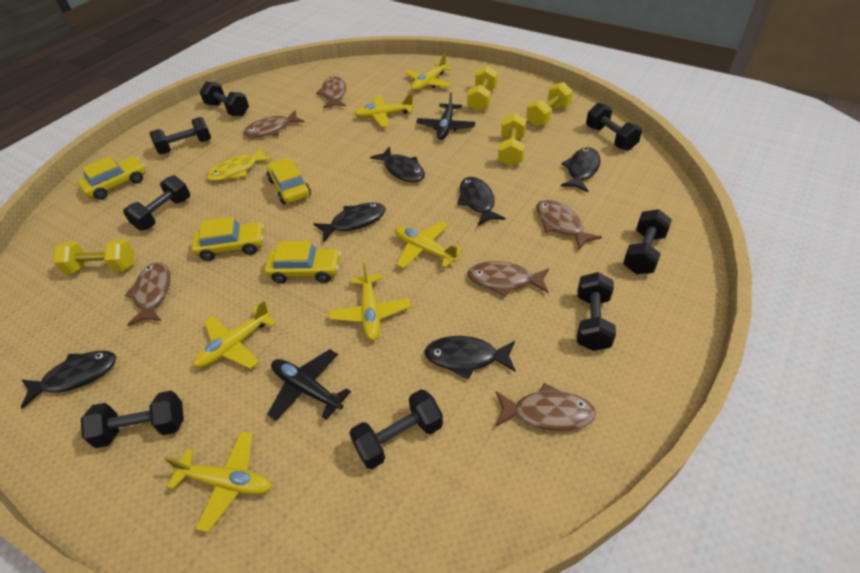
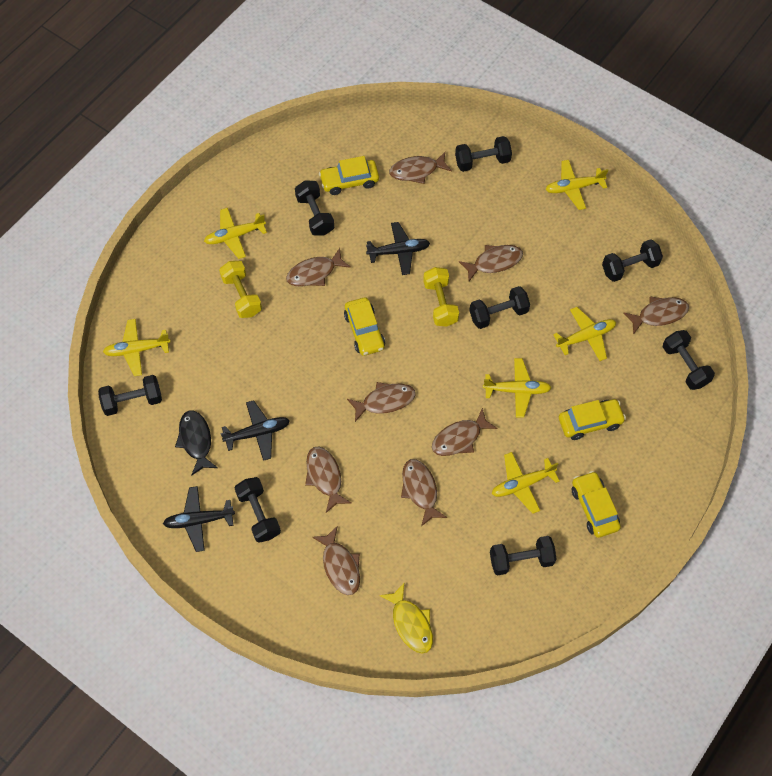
black fish: [21,351,116,409] [313,203,386,242] [370,146,425,182] [424,336,516,379] [458,177,505,226] [561,147,601,192] = 6 -> [175,410,218,476] = 1
black plane: [267,349,351,421] [416,92,476,140] = 2 -> [163,486,235,552] [220,400,290,461] [366,222,430,275] = 3
brown fish: [125,262,170,326] [243,110,304,137] [316,76,346,109] [467,261,549,297] [496,383,596,431] [536,200,602,250] = 6 -> [286,248,351,286] [305,447,351,513] [312,526,360,595] [347,382,416,422] [389,152,452,184] [401,459,447,526] [432,408,498,456] [459,245,523,281] [623,296,689,335] = 9
yellow dumbbell: [53,239,134,274] [467,65,498,112] [498,113,526,166] [526,82,573,127] = 4 -> [219,261,262,318] [423,267,459,327] = 2

